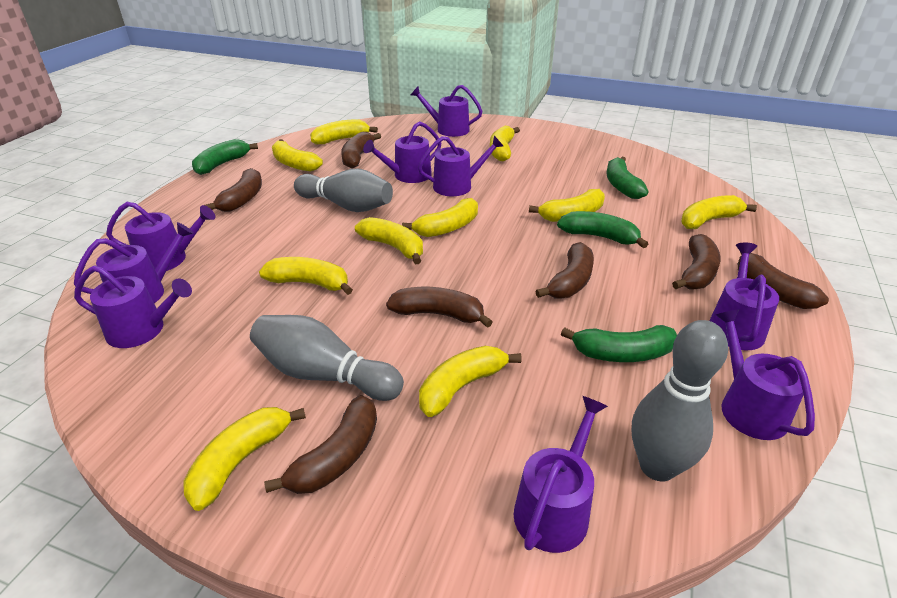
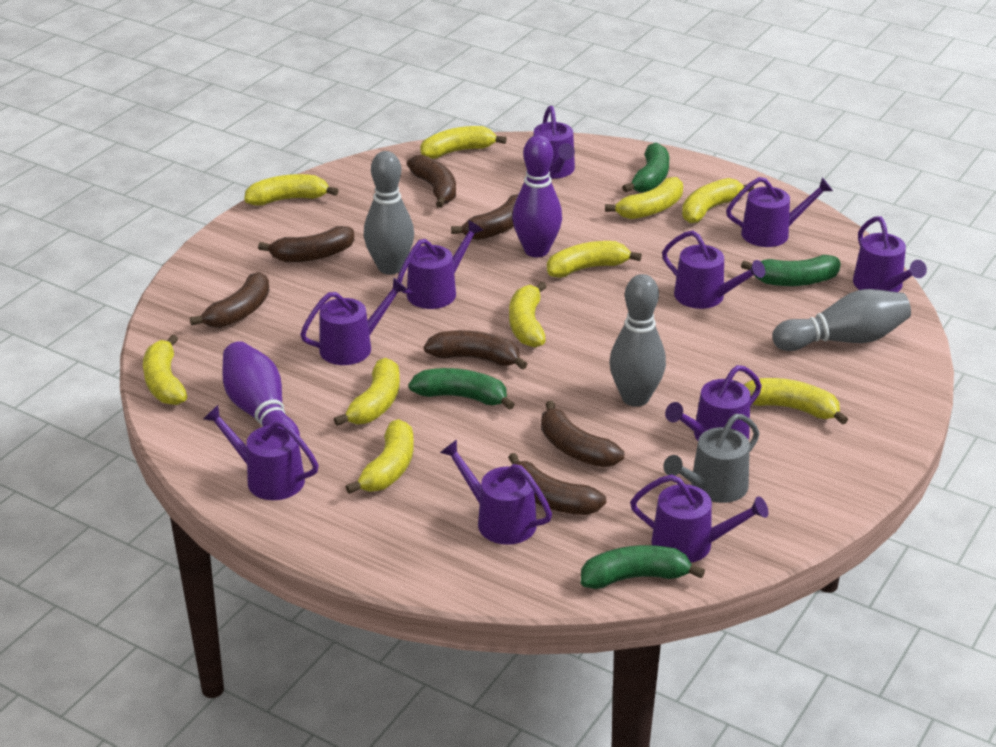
grey watering can: none = 0 -> [663,414,760,503] = 1
purple bowling pin: none = 0 -> [222,341,300,436] [512,135,562,257] = 2
purple watering can: [74,222,194,303] [74,266,192,348] [106,202,216,271] [363,121,441,183] [411,85,483,137] [418,136,503,196] [514,396,608,553] [709,243,779,350] [716,309,815,440] = 9 -> [203,405,318,500] [300,278,408,365] [397,220,483,309] [440,440,552,545] [533,106,575,179] [630,475,768,563] [662,231,765,309] [665,365,762,441] [726,177,833,247] [853,216,927,292] = 10

